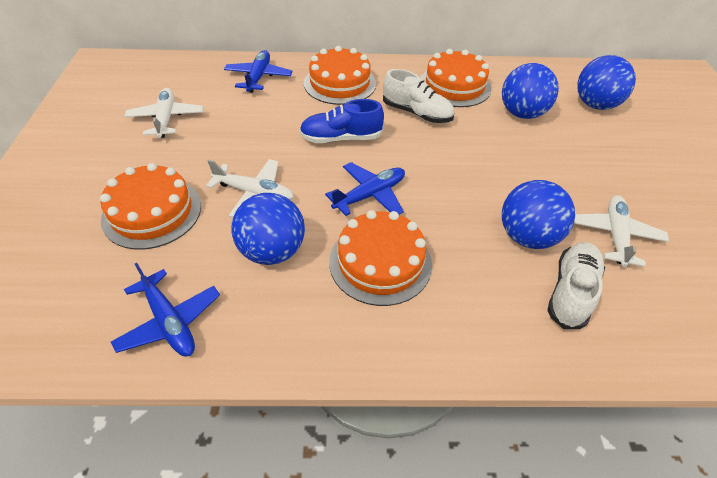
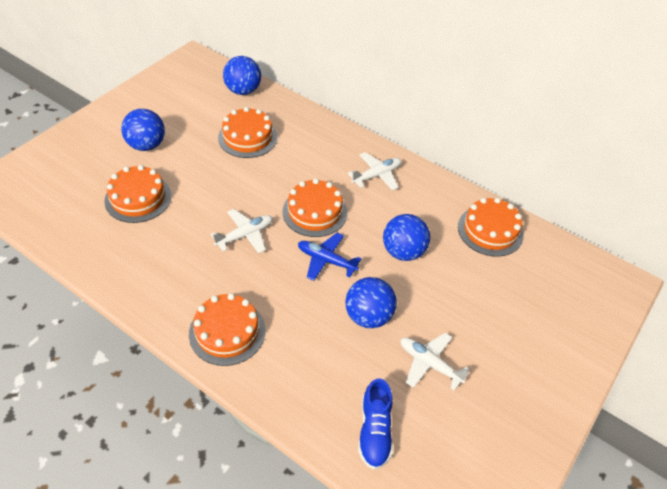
blue plane: [111,263,220,356] [224,50,293,93] [325,162,405,216] = 3 -> [298,233,362,281] = 1
orange cake: [100,163,201,250] [304,46,376,105] [329,210,432,306] [420,49,491,107] = 4 -> [104,165,171,223] [189,293,266,366] [218,107,278,158] [282,179,347,237] [458,198,524,257] = 5
white shoe: [383,69,454,123] [547,242,605,329] = 2 -> none = 0

